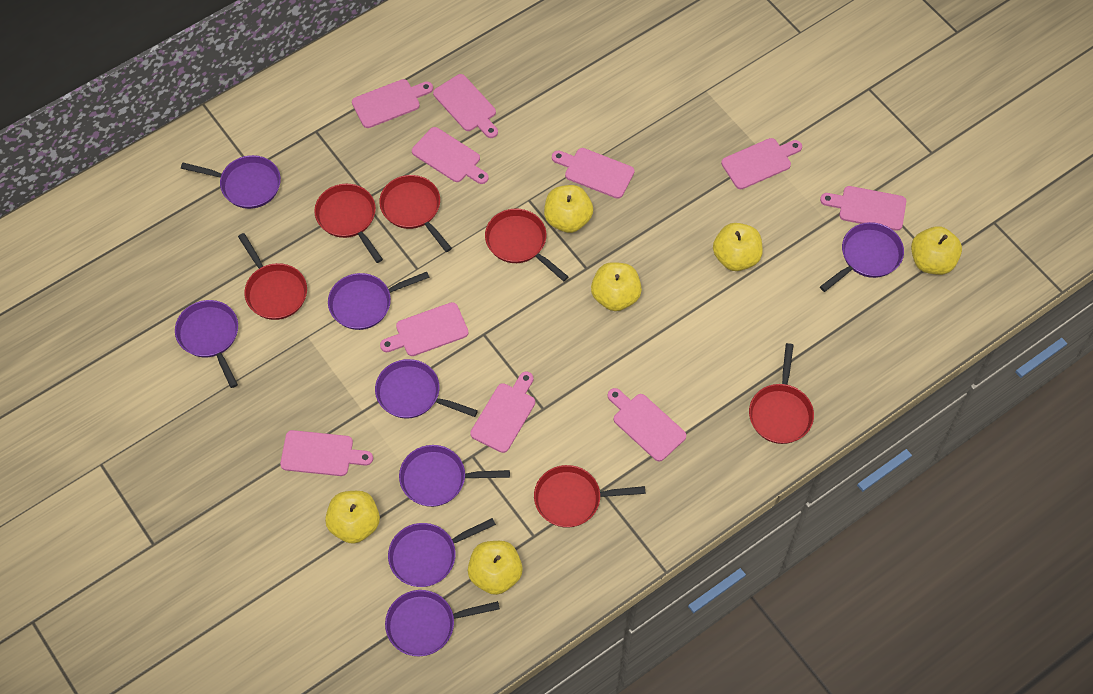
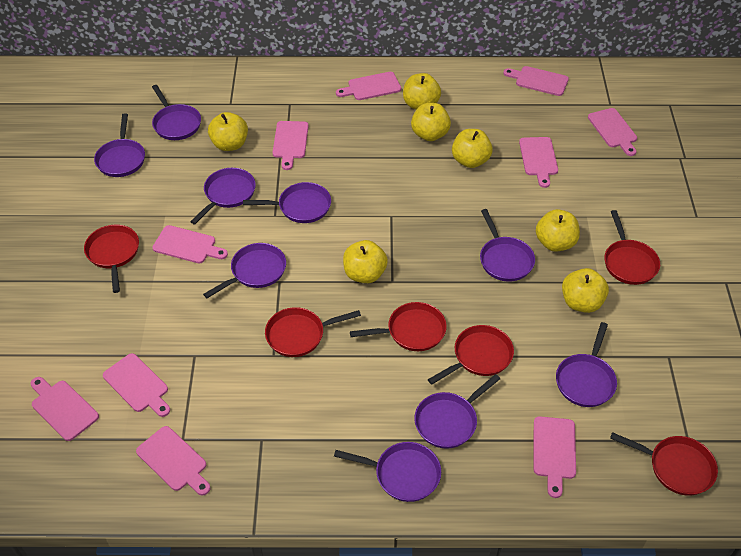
purple pan: [175,300,238,388] [181,155,281,209] [328,272,430,330] [375,359,478,418] [385,590,500,656] [388,518,496,587] [399,445,510,507] [820,222,904,292] = 8 -> [94,113,145,177] [152,85,201,140] [190,168,256,225] [203,243,286,298] [243,182,331,223] [334,442,441,502] [414,374,500,449] [480,209,535,282] [556,322,617,407] = 9
yellow apple: [325,491,380,544] [468,541,523,595] [544,185,593,233] [591,262,642,311] [713,223,763,271] [911,226,962,275] = 6 -> [208,112,248,151] [343,240,388,283] [403,73,441,110] [411,103,451,141] [452,129,493,168] [536,209,580,252] [562,268,609,313] = 7

